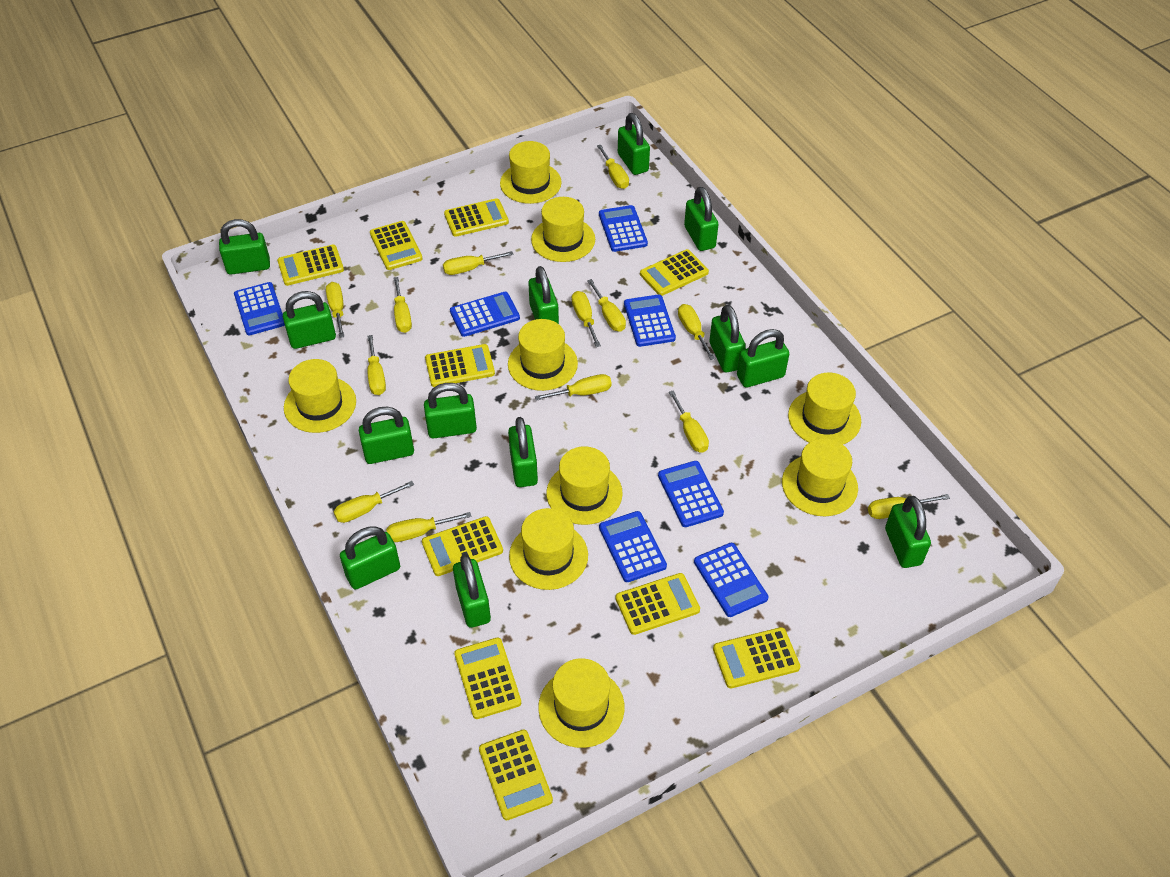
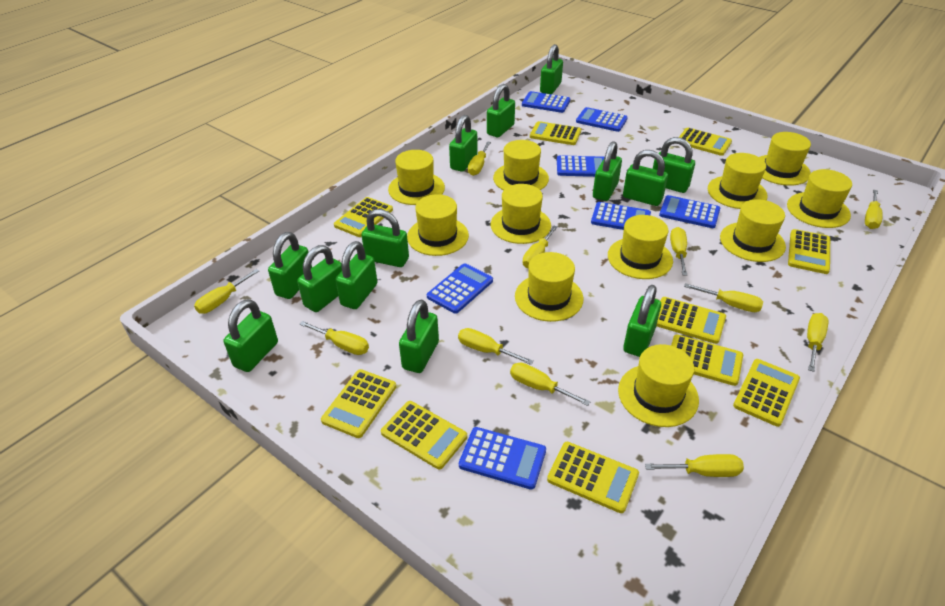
yellow hat: [284,359,356,433] [500,141,562,204] [508,319,578,391] [509,508,588,590] [531,197,595,262] [538,658,625,748] [546,446,623,525] [782,438,858,516] [788,372,861,444] = 9 -> [388,150,445,205] [407,194,469,256] [491,184,551,244] [493,140,549,190] [515,252,583,322] [608,215,673,279] [618,344,699,427] [708,153,768,209] [720,199,786,262] [760,132,811,186] [787,169,852,228] = 11
yellow screwdriver: [326,282,345,338] [334,481,414,523] [367,335,386,395] [386,512,472,542] [393,277,412,333] [443,251,514,275] [535,374,612,401] [572,291,601,347] [587,279,626,332] [597,145,629,189] [669,390,709,453] [678,304,715,360] [868,494,950,519] = 13 -> [194,269,259,314] [299,321,369,355] [458,328,534,365] [468,141,491,176] [510,363,591,406] [523,226,557,268] [645,454,744,477] [670,227,687,276] [684,283,763,312] [807,313,829,372] [865,190,883,229] = 11

